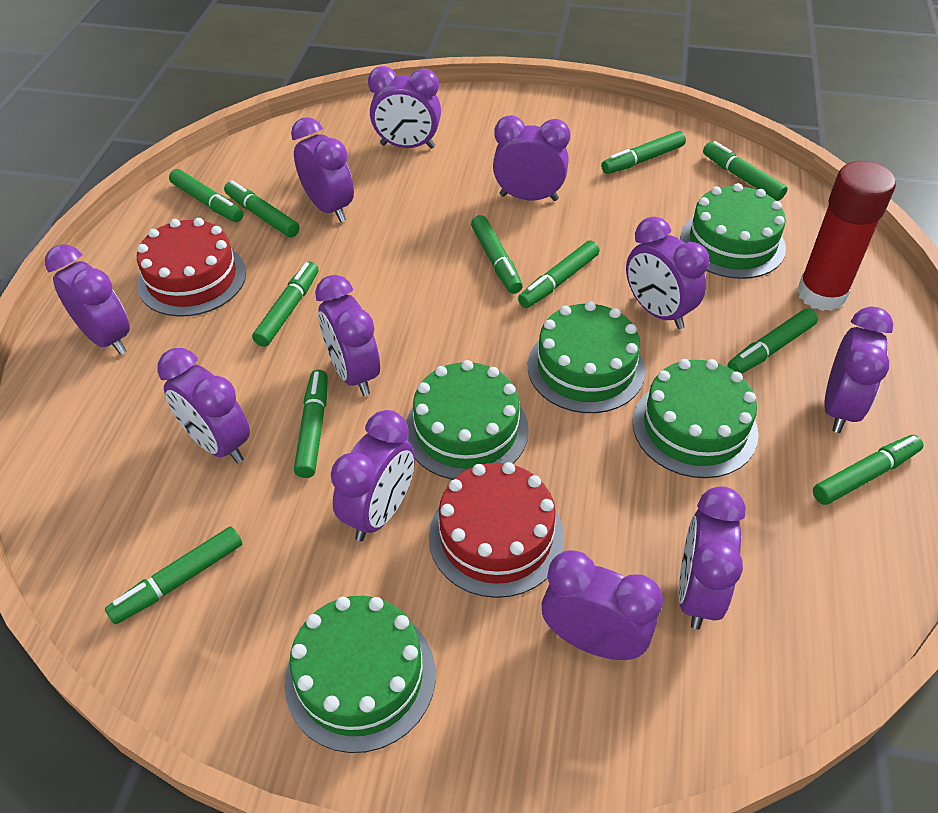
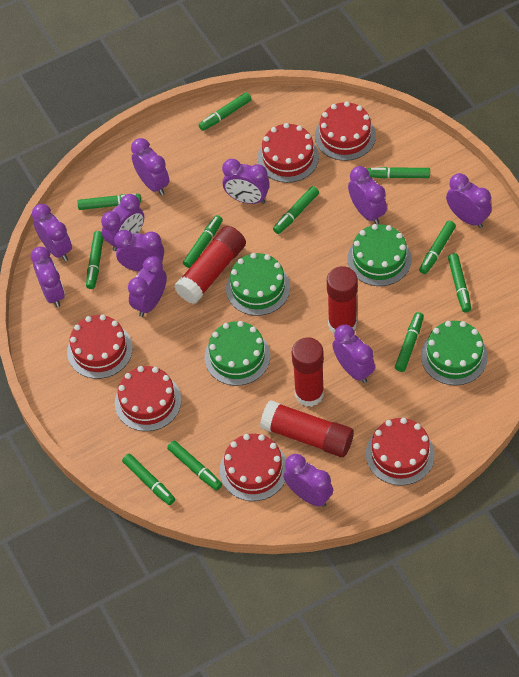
green cake: [284,596,436,753] [406,360,529,480] [528,301,645,413] [633,359,758,478] [680,183,786,279] = 5 -> [205,321,270,386] [226,253,290,316] [347,224,411,286] [421,321,488,386] = 4
red cake: [137,218,246,317] [429,462,564,598] = 2 -> [67,315,133,379] [115,366,181,431] [220,434,286,501] [258,123,319,183] [315,101,376,161] [366,418,435,486] = 6
red glue stick: [797,161,896,311] = 1 -> [174,226,246,304] [260,400,354,457] [292,337,324,407] [327,266,358,334] = 4

